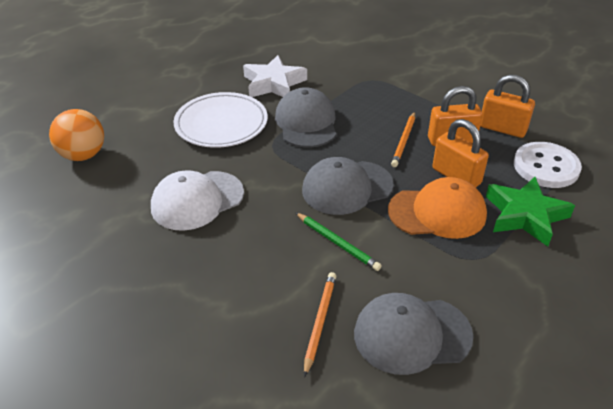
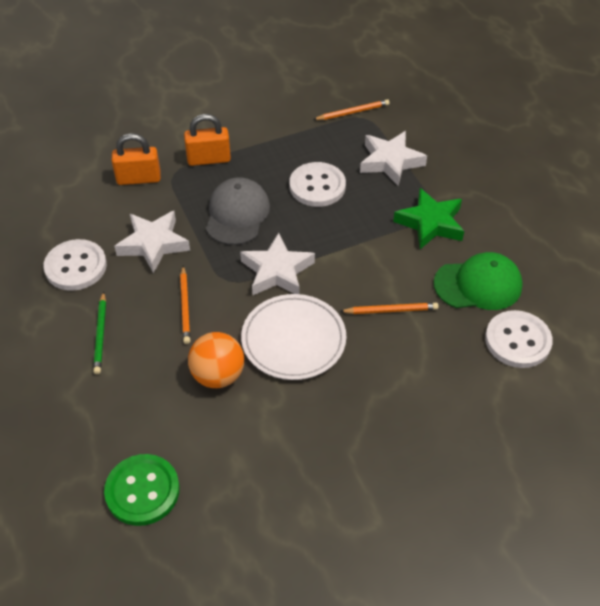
green button: none = 0 -> [104,454,180,526] = 1
green cap: none = 0 -> [434,252,523,310] = 1
grey cap: [275,87,336,147] [302,157,394,215] [354,293,473,375] = 3 -> [206,177,270,245] = 1
orange cap: [388,177,487,239] = 1 -> none = 0
orange padlock: [428,86,483,146] [432,119,489,188] [480,74,535,138] = 3 -> [112,133,161,185] [184,114,231,166] = 2
orange pencil: [304,272,336,377] [391,112,415,167] = 2 -> [180,266,190,344] [313,99,390,120] [340,303,439,314] = 3
white button: [514,142,582,188] = 1 -> [44,239,107,291] [289,162,346,207] [485,310,553,368] = 3
white cap: [151,170,244,231] = 1 -> none = 0
white star: [243,55,307,97] = 1 -> [114,211,190,274] [240,233,315,295] [360,131,427,186] = 3

